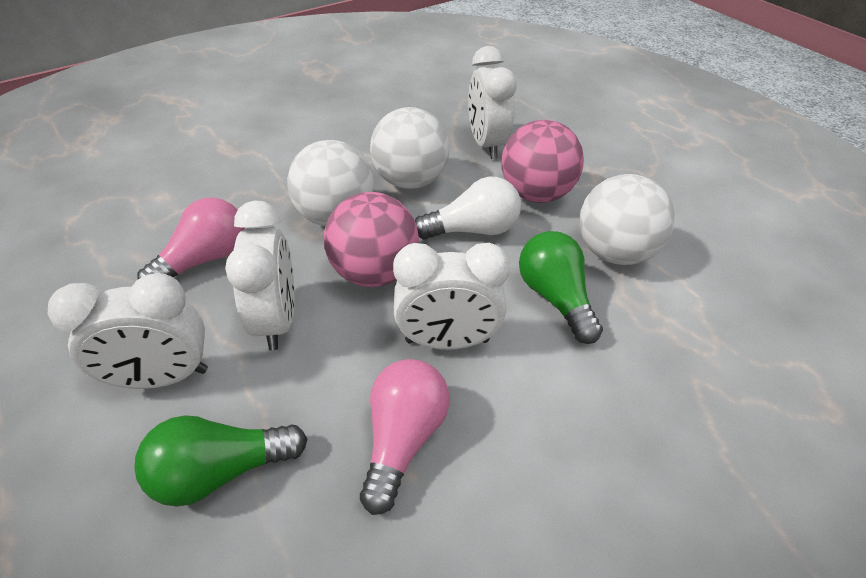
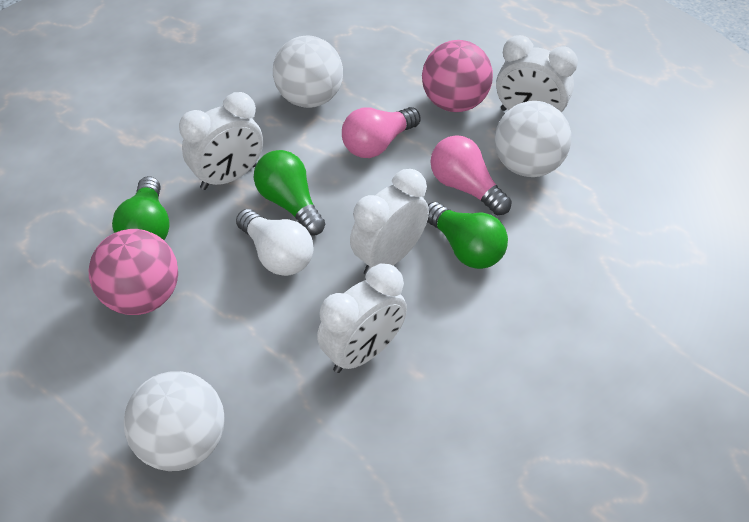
green light bulb: [135,415,307,507] [519,231,603,344] = 2 -> [112,176,170,240] [254,150,325,235] [427,202,508,269] = 3

